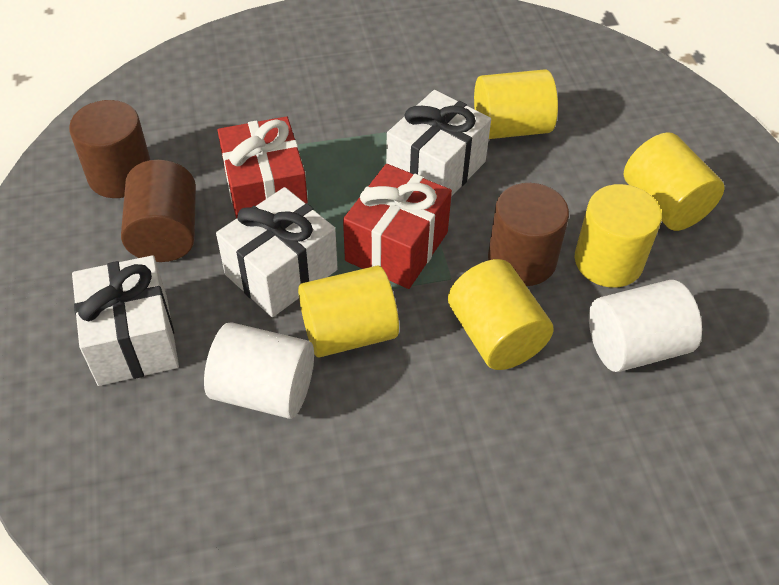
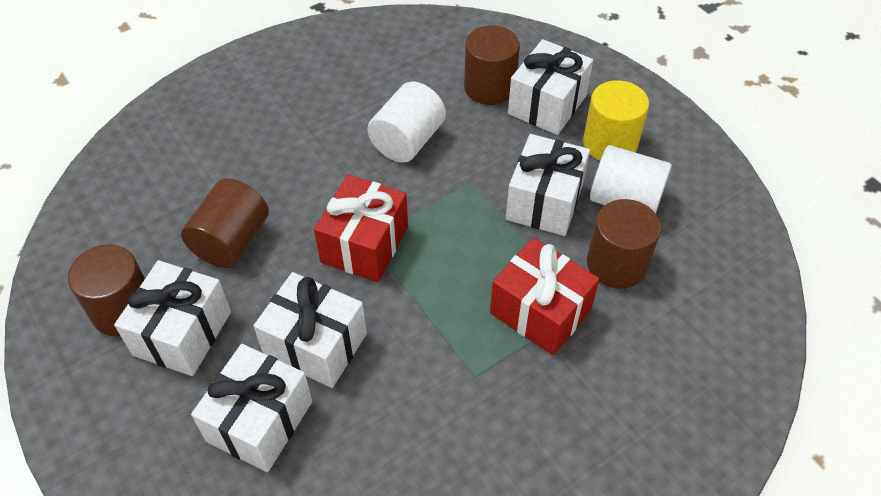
brown cylinder: [69,100,150,198] [121,160,196,262] [488,183,569,286] = 3 -> [68,244,145,336] [181,178,269,268] [464,26,520,105] [587,199,661,289] = 4
white gift: [72,255,179,386] [216,187,338,317] [386,90,491,197] = 3 -> [114,260,231,376] [191,344,313,472] [254,272,367,388] [506,134,590,236] [508,39,593,135] = 5
yellow cylinder: [298,266,399,357] [448,259,554,370] [474,70,558,139] [575,184,662,288] [624,132,725,231] = 5 -> [583,80,649,161] = 1

